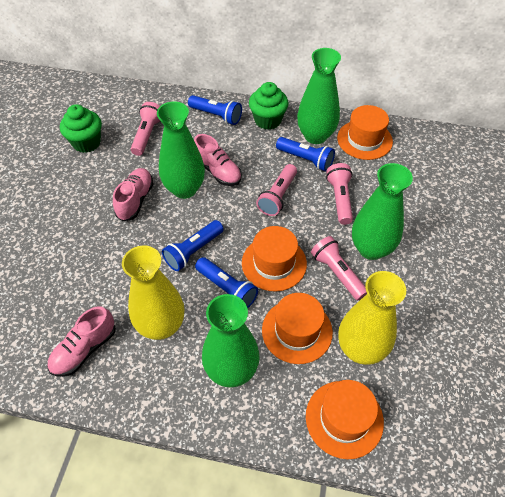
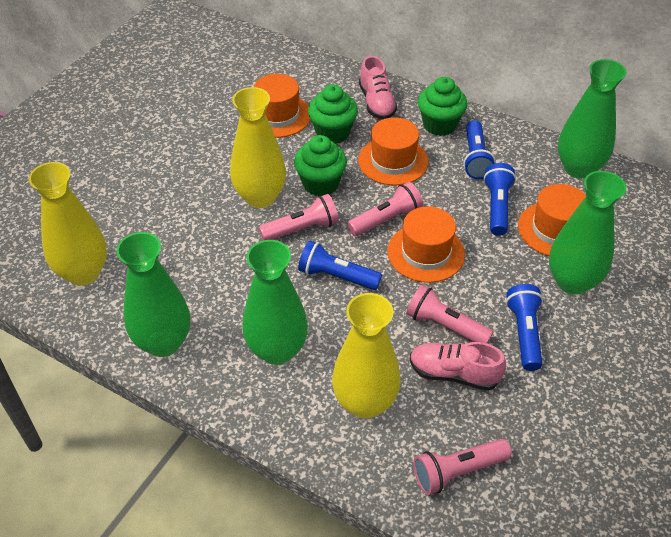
green cupcake: [60,104,102,153] [249,82,288,130] = 2 -> [294,135,347,196] [308,84,358,144] [418,77,467,136] = 3
pink shoe: [47,306,116,377] [113,168,154,221] [194,134,242,186] = 3 -> [359,56,397,119] [410,342,506,390] = 2
yellow vase: [122,245,184,340] [338,271,406,365] = 2 -> [29,162,107,286] [230,87,286,208] [332,293,401,419] = 3

